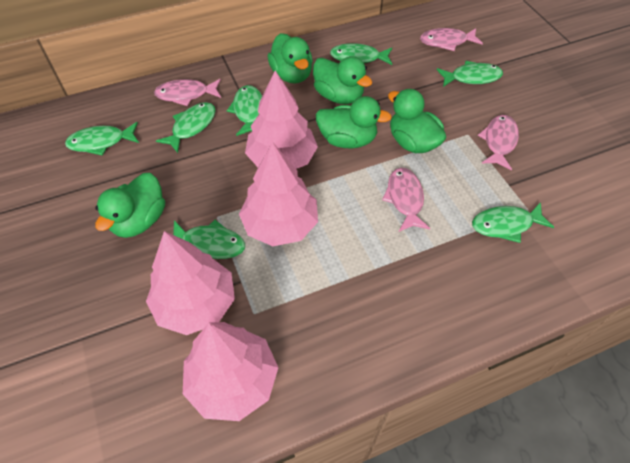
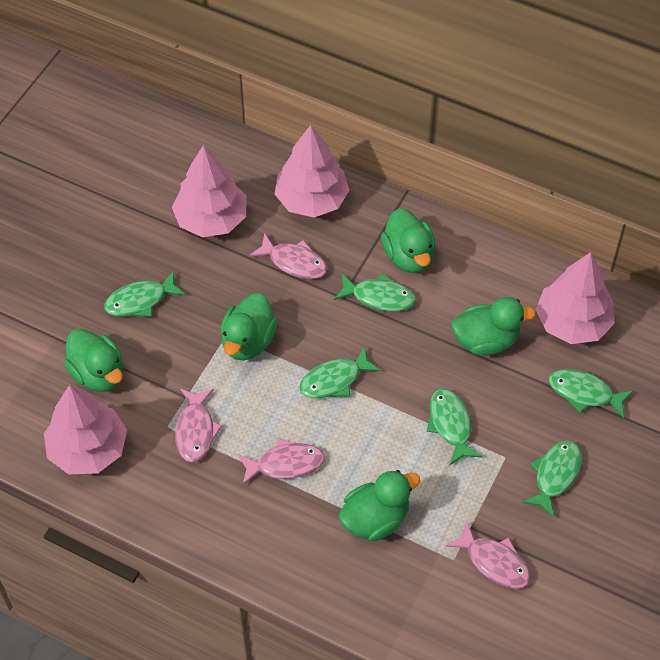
green fish: [65,122,139,156] [156,102,216,153] [173,220,245,259] [227,85,262,136] [330,43,392,65] [436,61,503,87] [472,202,554,243] = 7 -> [104,271,185,317] [299,346,381,398] [334,273,416,312] [426,389,482,465] [522,440,582,518] [549,369,633,419] = 6

